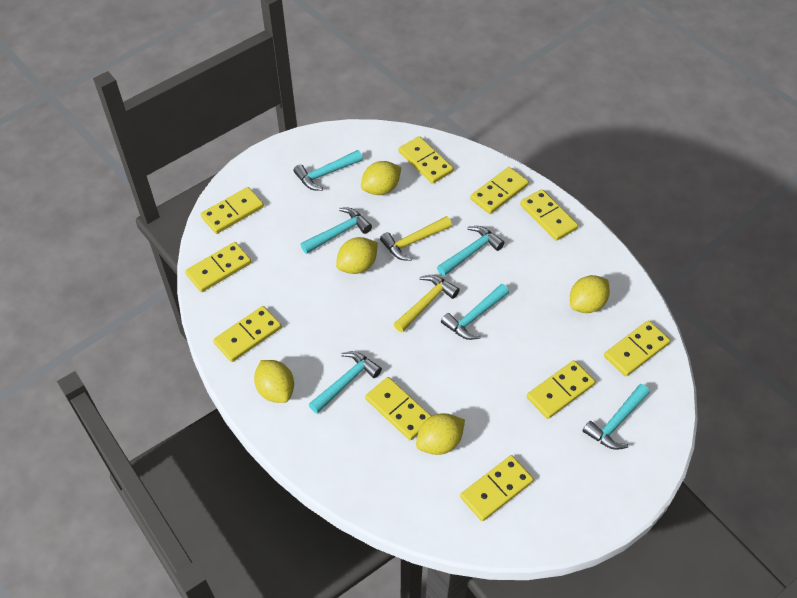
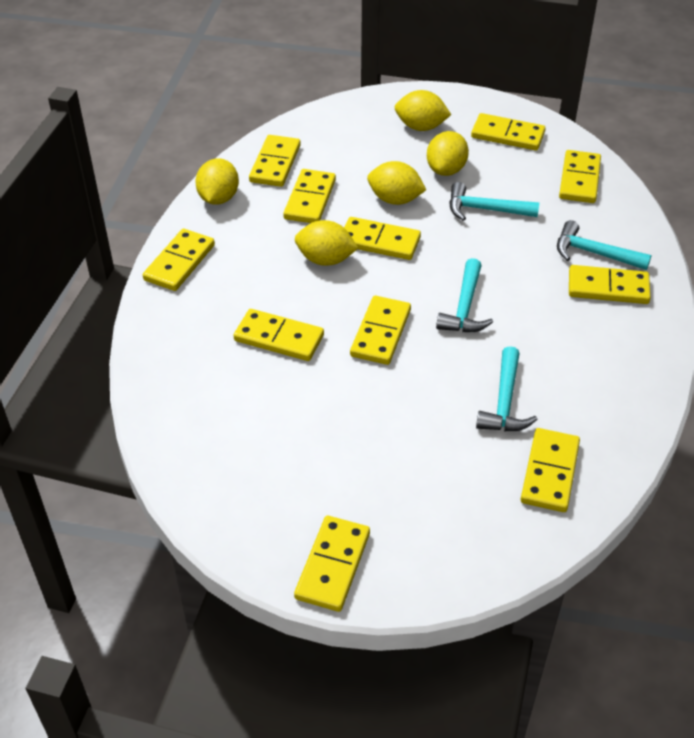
turquoise hammer: [293,150,363,191] [300,207,372,254] [309,351,382,414] [437,226,505,276] [441,284,509,340] [582,384,650,450] = 6 -> [436,258,493,332] [449,182,539,221] [476,346,538,431] [557,220,652,270] = 4
yellow domino: [185,242,251,292] [201,187,264,234] [213,306,282,362] [365,377,431,440] [399,136,453,184] [460,455,534,521] [470,167,529,214] [520,189,578,241] [527,360,595,419] [604,320,670,376] = 10 -> [143,229,215,291] [233,309,324,361] [249,135,301,187] [283,169,336,223] [294,516,370,612] [344,217,421,260] [350,296,411,365] [471,113,546,151] [521,428,580,512] [559,150,601,203] [569,265,651,304] = 11
yellow hammer: [380,216,452,261] [394,275,460,332] = 2 -> none = 0

